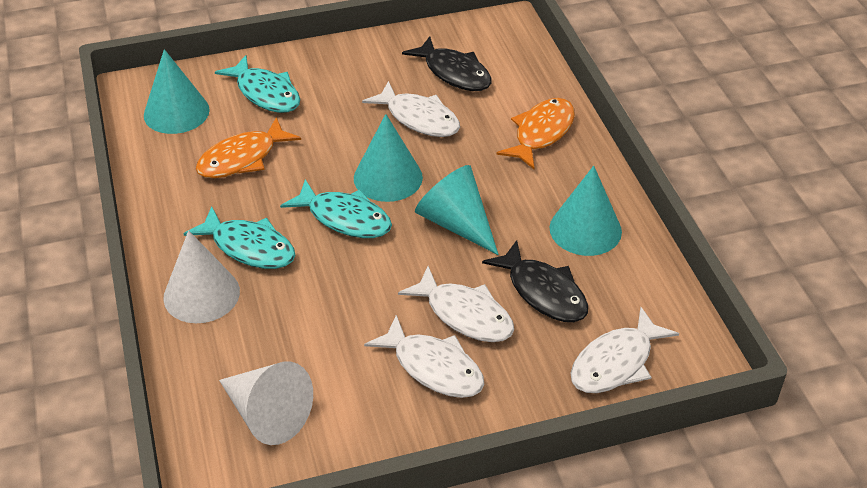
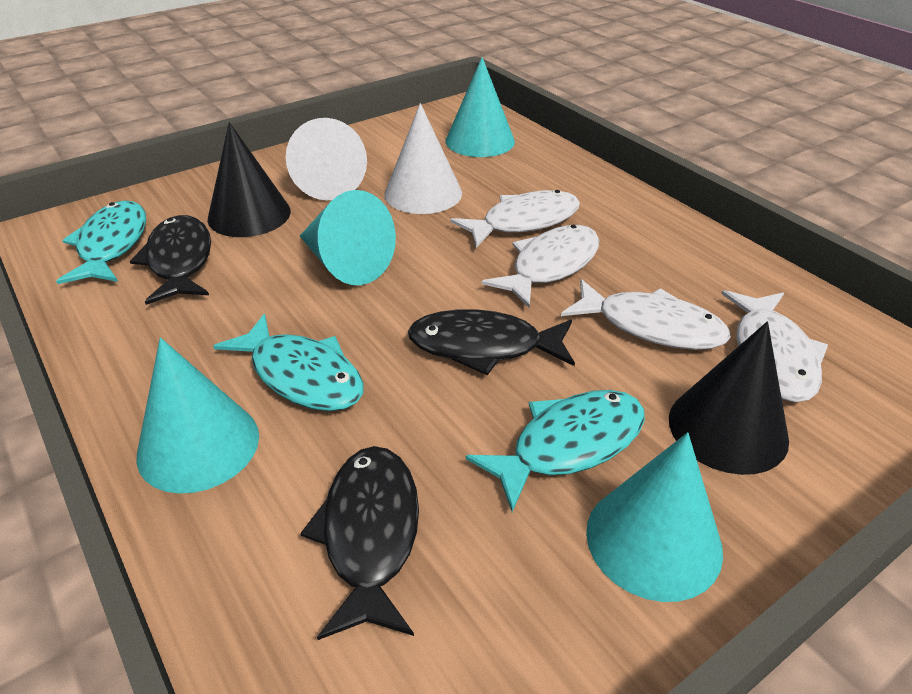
black cone: none = 0 -> [208,122,291,237] [669,322,789,475] = 2
black fish: [402,36,492,91] [482,240,588,322] = 2 -> [130,215,211,305] [300,446,419,640] [408,309,575,375] = 3
orange fish: [196,117,301,178] [496,98,575,169] = 2 -> none = 0

